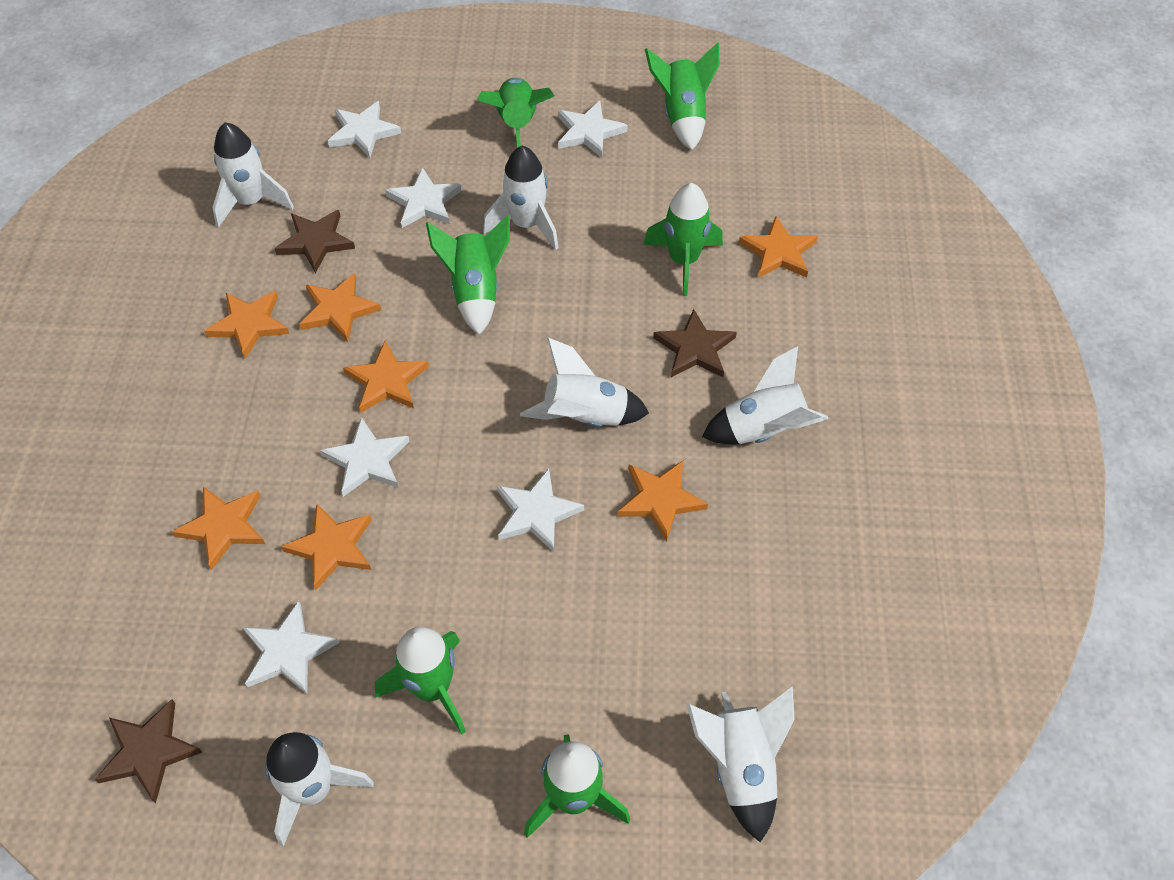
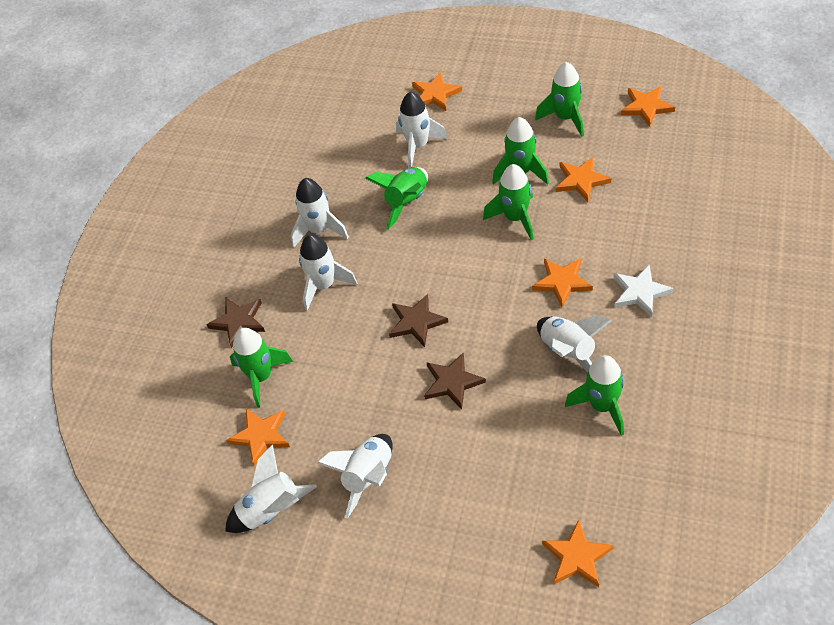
orange star: [172,487,265,570] [204,291,289,359] [281,503,372,590] [299,273,381,342] [343,340,429,413] [617,460,708,542] [739,216,818,278] = 7 -> [226,409,290,466] [412,72,462,111] [532,258,593,307] [542,519,614,587] [556,157,611,202] [620,86,675,127] = 6
white star: [243,601,339,694] [320,417,410,497] [328,101,402,158] [385,167,462,228] [497,468,584,552] [558,101,628,158] = 6 -> [614,264,674,317] = 1

